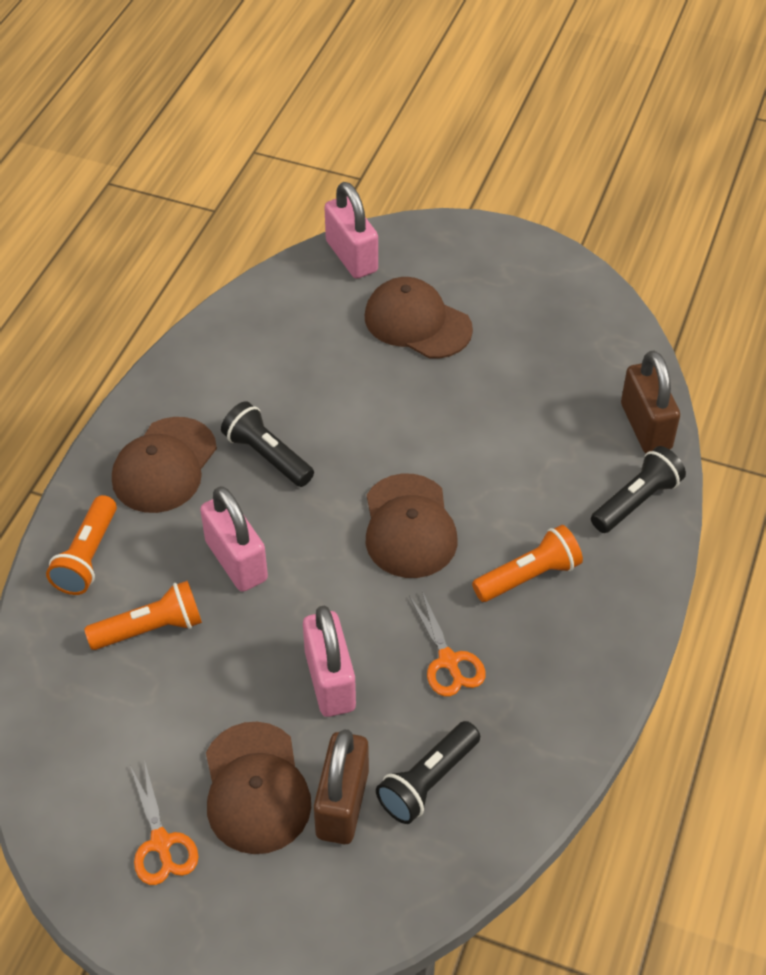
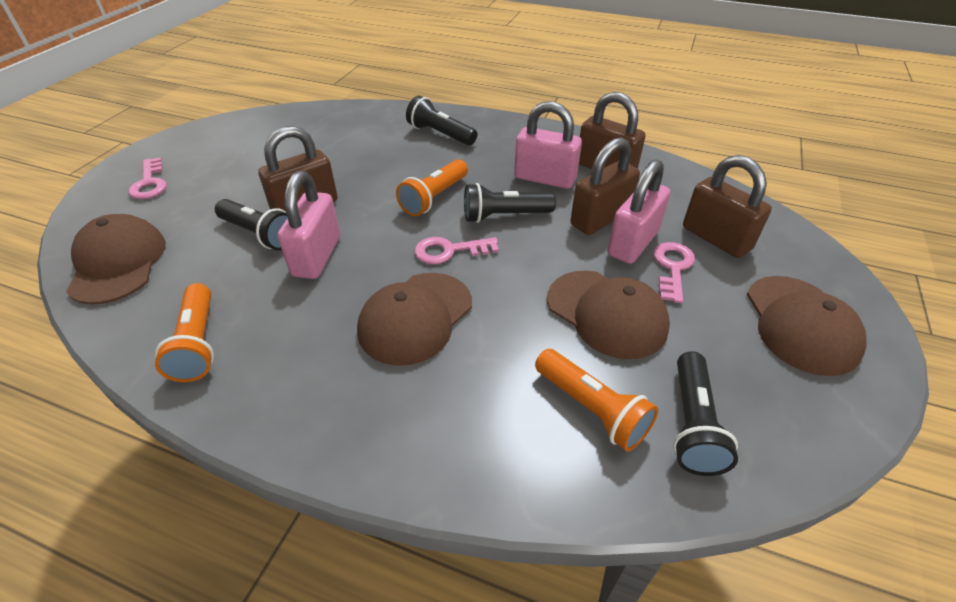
black flashlight: [221,401,314,487] [376,721,480,824] [591,446,686,533] = 3 -> [215,199,287,250] [406,96,477,145] [464,183,556,223] [673,351,738,476] = 4
brown padlock: [314,729,369,844] [621,350,680,453] = 2 -> [258,126,338,212] [570,137,640,235] [579,92,646,169] [683,155,772,258] = 4
orange scissors: [130,760,199,885] [409,591,486,696] = 2 -> none = 0
pink key: none = 0 -> [129,157,167,199] [415,237,499,264] [653,242,695,303] = 3

